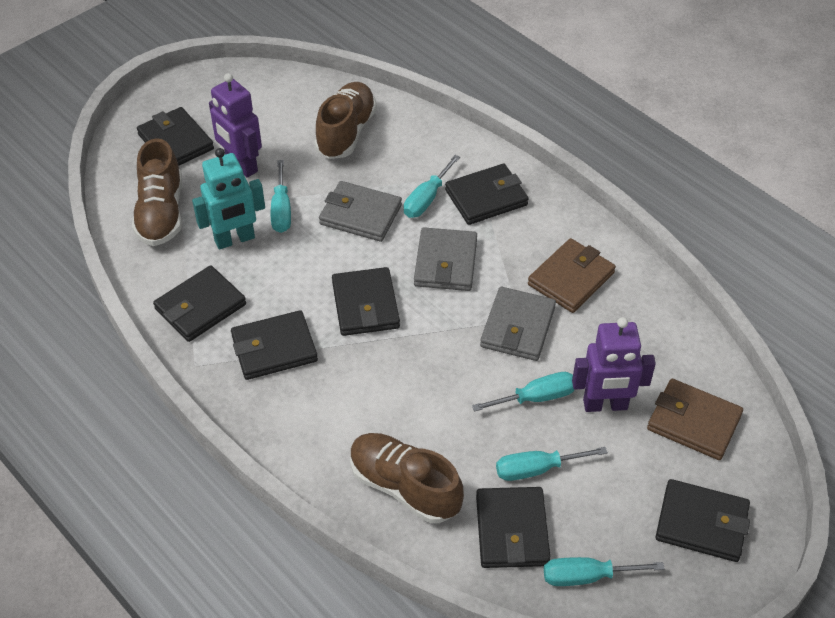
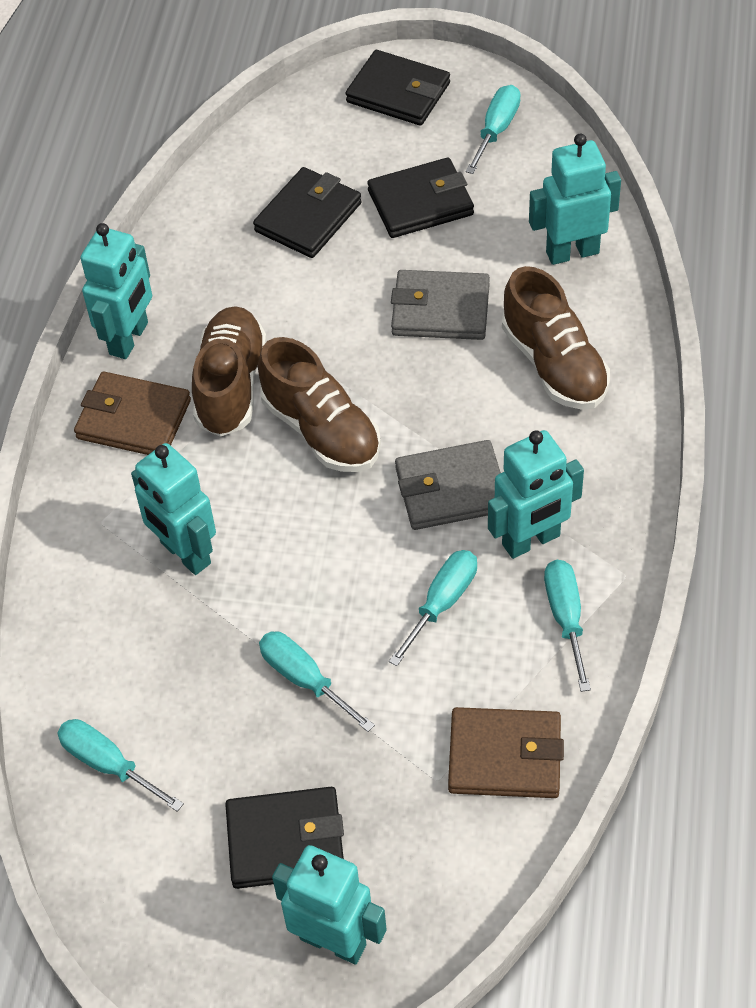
black wallet: [137,107,214,166] [153,265,246,342] [231,310,318,380] [332,267,400,336] [445,164,529,225] [476,487,551,568] [656,479,750,562] = 7 -> [225,787,344,889] [253,167,362,258] [346,50,450,126] [367,158,474,238] = 4
grey wallet: [319,181,402,242] [414,227,477,291] [480,287,556,361] = 3 -> [391,270,490,340] [395,440,501,530] = 2
purple robot: [209,73,262,178] [572,317,656,412] = 2 -> none = 0
turquoise robot: [192,148,265,250] = 1 -> [80,223,152,359] [131,443,216,575] [272,845,387,965] [488,430,584,559] [529,133,621,265] = 5

